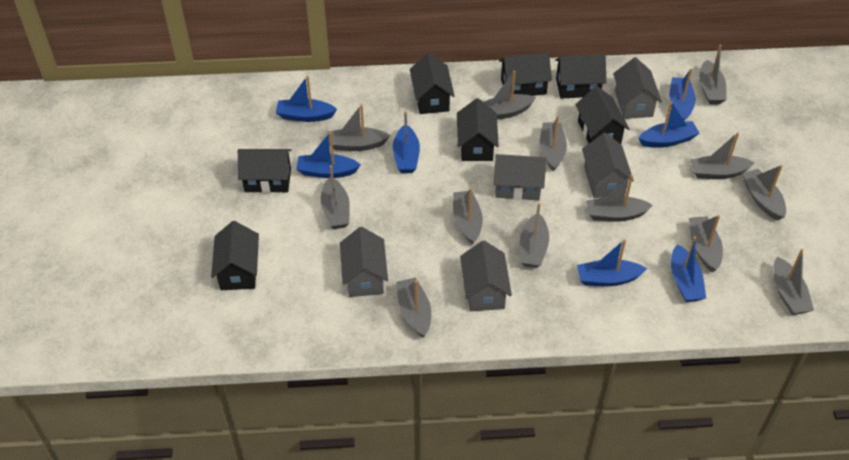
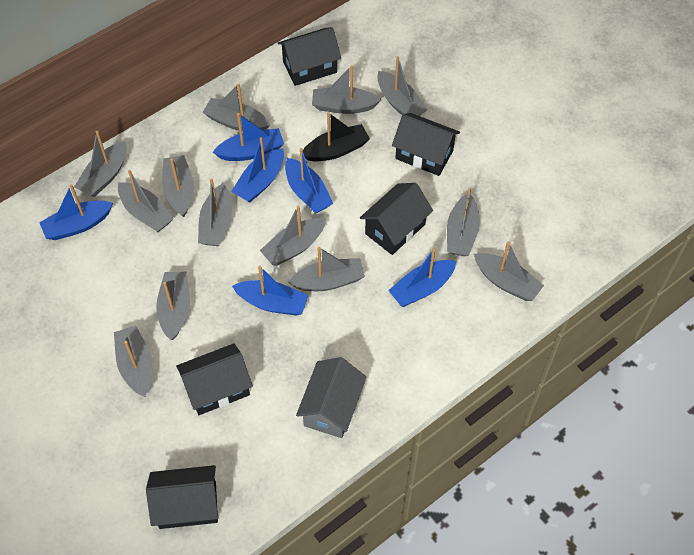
black boat: none = 0 -> [303,112,370,161] = 1
black house: [211,221,259,290] [238,149,292,193] [410,53,454,114] [457,98,499,161] [499,52,552,96] [555,55,606,99] [575,86,629,144] = 7 -> [146,465,218,529] [176,343,253,415] [278,27,341,86] [360,183,433,255] [392,113,460,176] = 5
blue boat: [276,76,337,122] [296,132,361,178] [393,111,420,173] [577,239,647,286] [638,101,699,148] [669,69,696,121] [671,236,706,302] = 7 -> [39,184,113,240] [213,113,284,161] [231,137,284,202] [232,266,309,316] [285,148,333,214] [388,248,456,307] = 6
grey house: [340,227,388,297] [460,241,512,311] [494,154,546,200] [582,133,634,198] [613,57,662,119] = 5 -> [296,357,366,438] = 1

